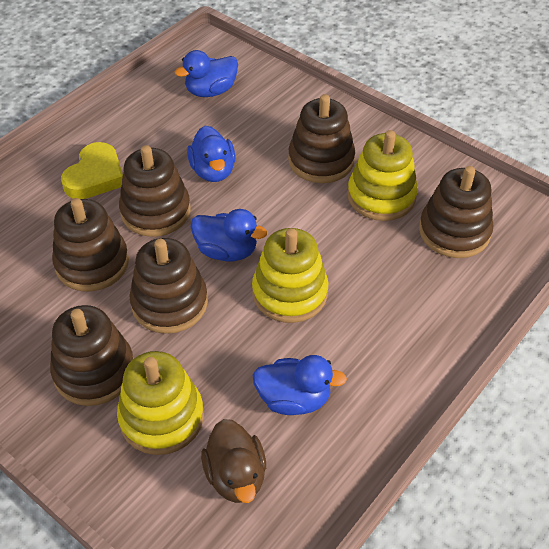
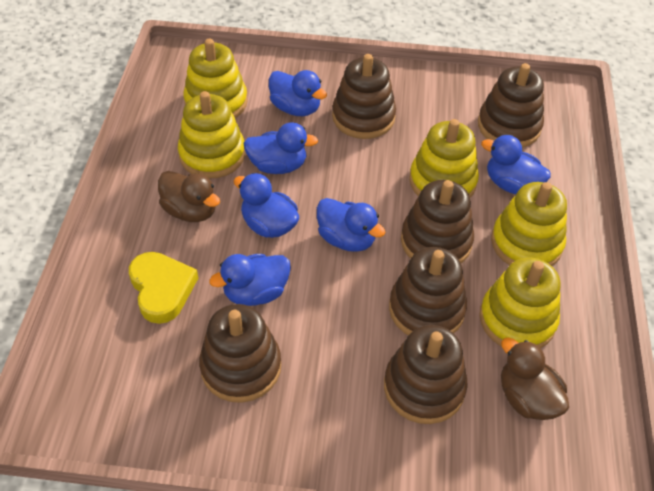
blue duck: [175,50,238,97] [187,126,236,182] [191,209,267,261] [253,355,347,415] = 4 -> [209,254,291,306] [234,173,299,238] [243,122,318,174] [269,70,327,116] [317,198,385,252] [481,135,551,194] = 6
brown duck: [201,419,266,503] = 1 -> [158,171,220,222] [501,338,569,420] = 2
yellow stacking toy: [117,351,204,455] [252,228,328,323] [347,130,418,221] = 3 -> [178,91,245,179] [183,39,248,118] [409,119,479,197] [479,257,561,348] [491,182,567,266] = 5

